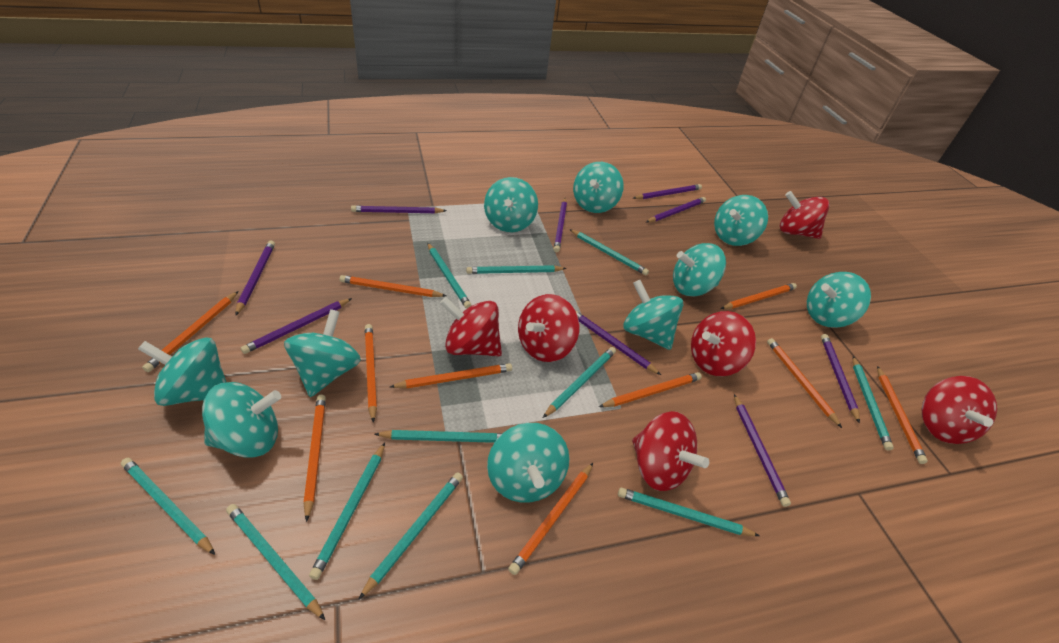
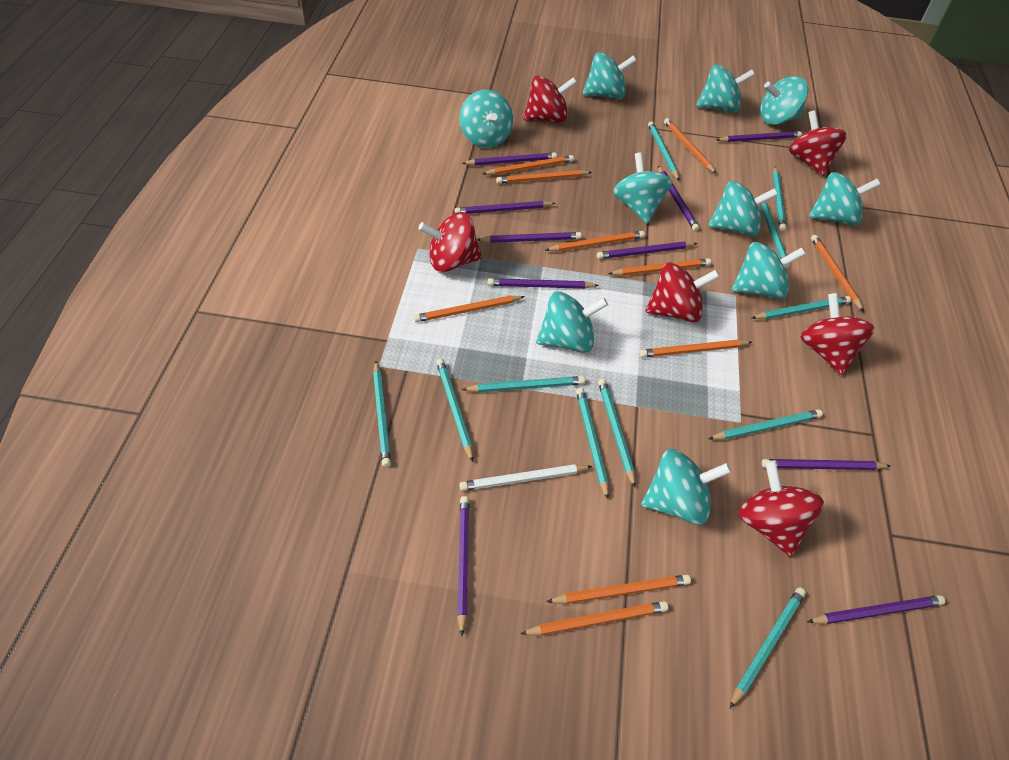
purple pencil: [235,240,275,316] [241,298,352,354] [351,205,447,213] [554,198,567,252] [575,310,661,375] [633,184,702,199] [646,197,706,223] [734,394,791,507] [821,334,860,424] = 9 -> [455,201,556,214] [457,496,470,636] [462,152,557,166] [477,232,582,243] [488,278,599,289] [597,242,698,259] [658,166,699,231] [716,131,802,142] [762,459,890,470] [807,595,945,624] = 10
white pencil: none = 0 -> [460,464,593,491] = 1

